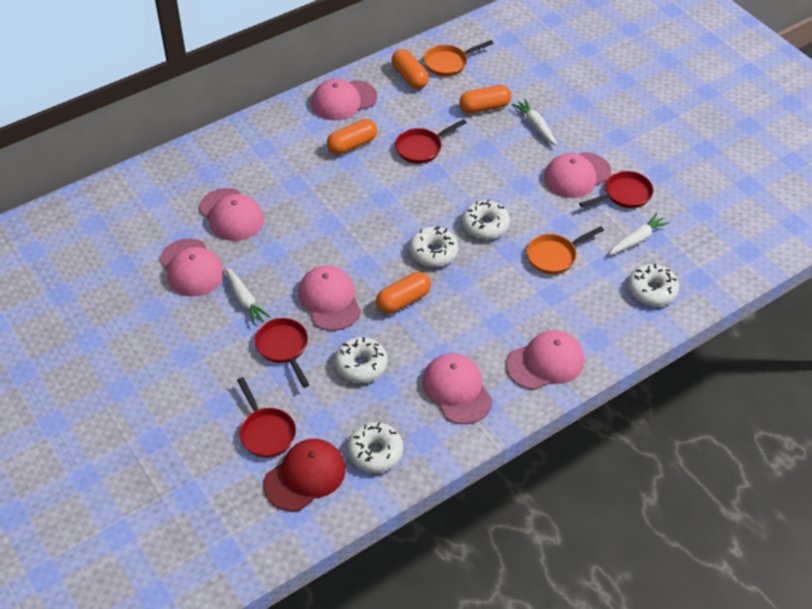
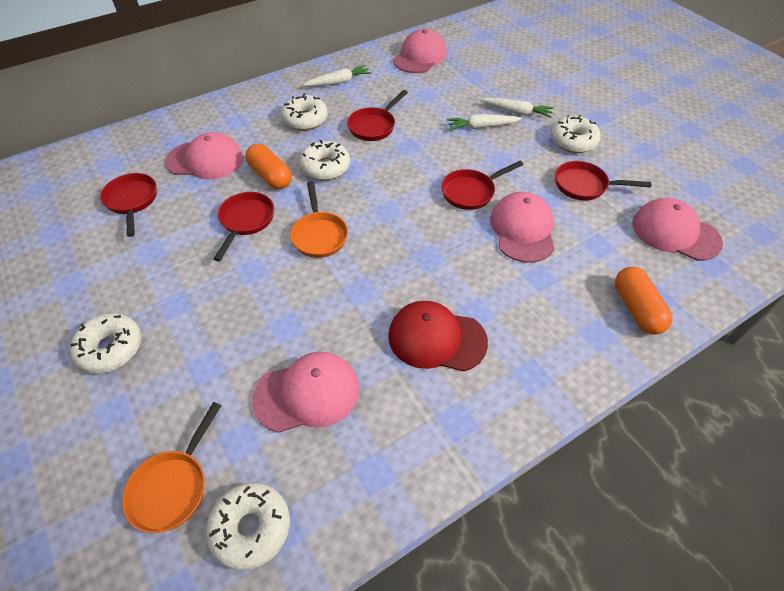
orange capsule: [327,119,377,155] [376,272,431,314] [391,49,429,89] [459,85,512,113] = 4 -> [246,144,292,189] [615,267,672,335] = 2
pink cap: [160,238,224,297] [199,188,264,241] [298,266,361,331] [311,79,377,120] [422,353,493,424] [506,330,584,390] [544,152,611,198] = 7 -> [165,132,243,179] [252,352,359,433] [393,29,447,73] [490,192,555,263] [632,198,723,261] = 5
red pan: [237,377,296,458] [255,318,309,388] [395,119,467,164] [579,171,653,208] = 4 -> [100,173,157,237] [213,192,274,261] [347,90,408,141] [441,161,523,210] [555,161,651,201] = 5

